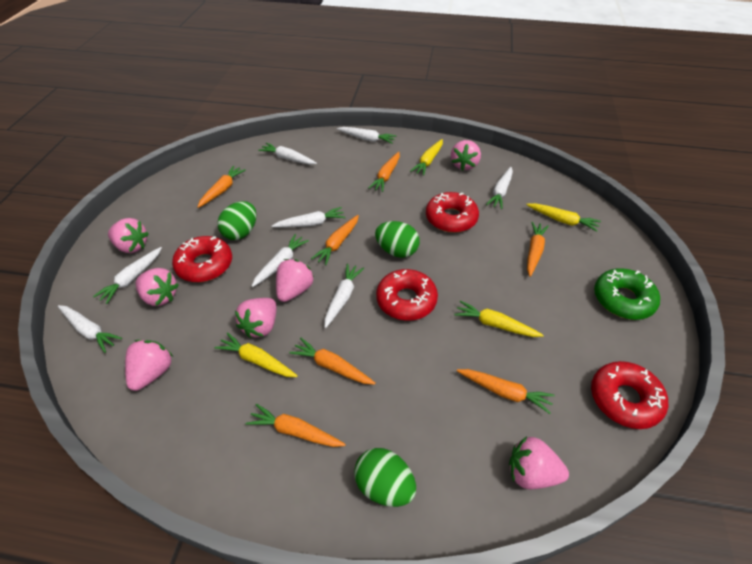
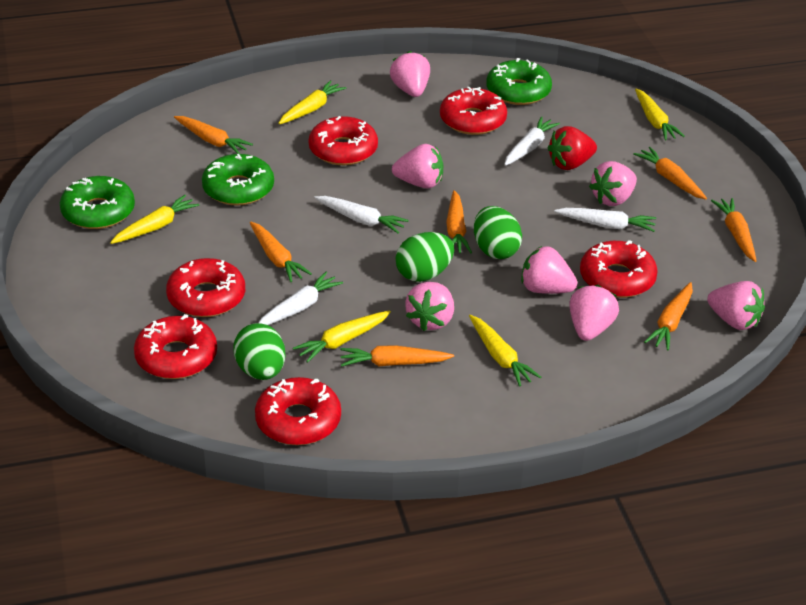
green donut: [594,268,660,320] = 1 -> [60,176,135,229] [202,154,274,206] [486,58,552,105] = 3
red donut: [172,236,232,282] [376,269,438,321] [426,192,479,233] [591,361,668,429] = 4 -> [134,314,217,379] [166,258,245,317] [255,377,341,445] [309,116,378,165] [440,87,507,135] [580,240,658,298] = 6
red strawberry: none = 0 -> [548,126,597,170] = 1
white carrot: [58,305,122,353] [93,247,162,304] [251,234,309,287] [258,143,317,165] [271,207,346,228] [324,264,364,328] [337,127,397,144] [486,167,513,209] = 8 -> [258,272,343,325] [314,196,409,233] [504,117,560,166] [554,208,656,232] = 4
yellow carrot: [215,332,298,377] [410,139,443,176] [454,301,544,337] [526,203,601,232] = 4 -> [110,195,199,244] [278,80,346,124] [293,311,391,363] [469,315,541,387] [635,89,685,140] = 5

